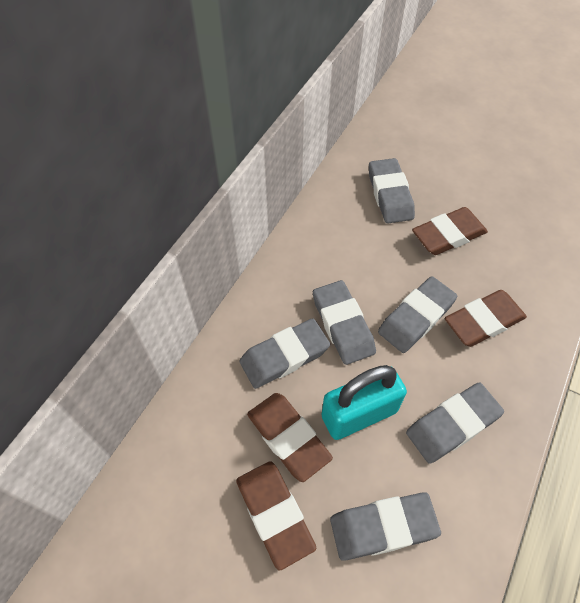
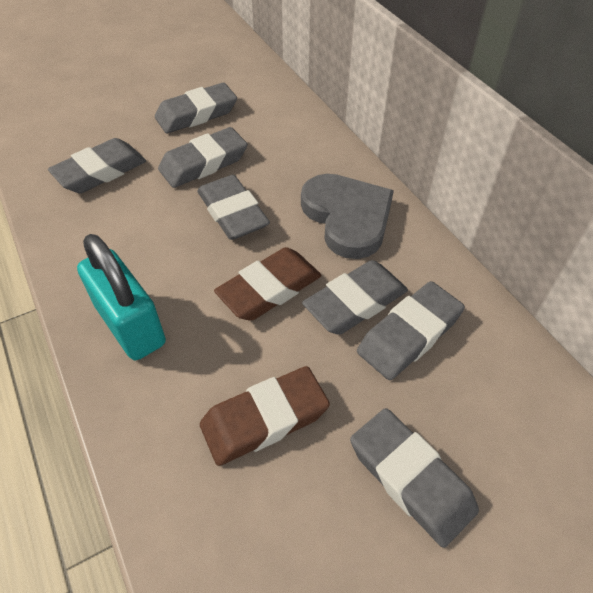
brown eraser: [236,461,316,571] [247,393,333,482] [412,207,488,255] [445,290,527,347] = 4 -> [200,366,330,466] [214,247,321,321] = 2
grey eraser: [240,318,330,389] [313,280,376,365] [330,492,441,561] [369,158,415,223] [378,276,457,353] [406,383,504,464] = 6 -> [48,138,146,193] [155,83,237,133] [158,127,248,188] [197,175,270,240] [302,260,408,335] [350,408,479,548] [357,281,465,380] = 7
grey heart: none = 0 -> [301,174,394,259] = 1

